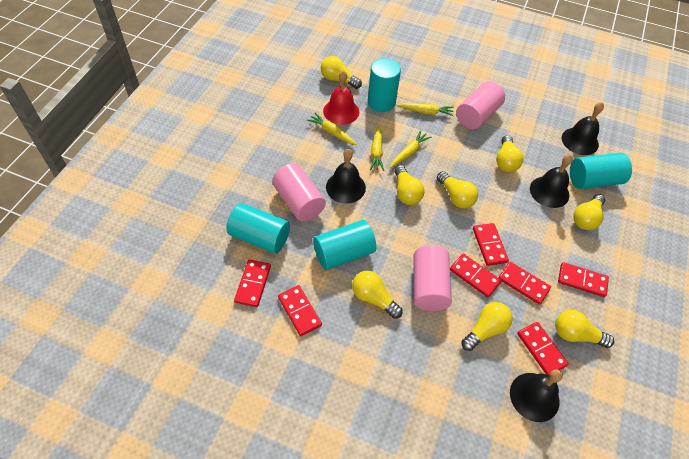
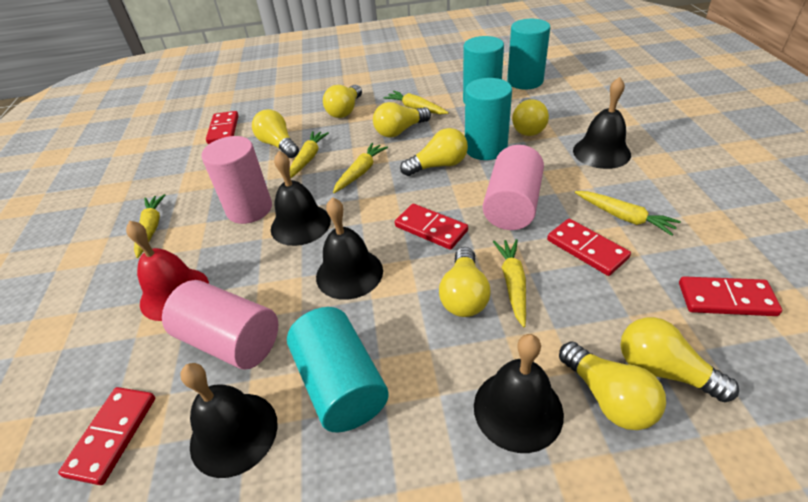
black bell: [326,149,366,204] [510,369,563,422] [530,154,573,208] [562,102,604,155] = 4 -> [181,363,278,478] [271,151,331,246] [316,197,383,300] [474,334,564,453] [573,77,631,169] = 5
red domino: [234,259,271,307] [278,285,322,336] [450,254,501,297] [473,223,509,266] [498,262,551,305] [517,322,569,376] [558,262,609,297] = 7 -> [58,387,155,485] [206,111,239,144] [395,204,468,250] [547,219,631,276] [679,276,782,316] = 5
yellow carrot: [307,113,358,145] [370,125,384,171] [390,130,431,168] [397,103,454,116] = 4 -> [134,194,165,258] [290,131,329,178] [333,143,388,193] [384,91,449,114] [493,239,526,327] [575,191,681,236] = 6

